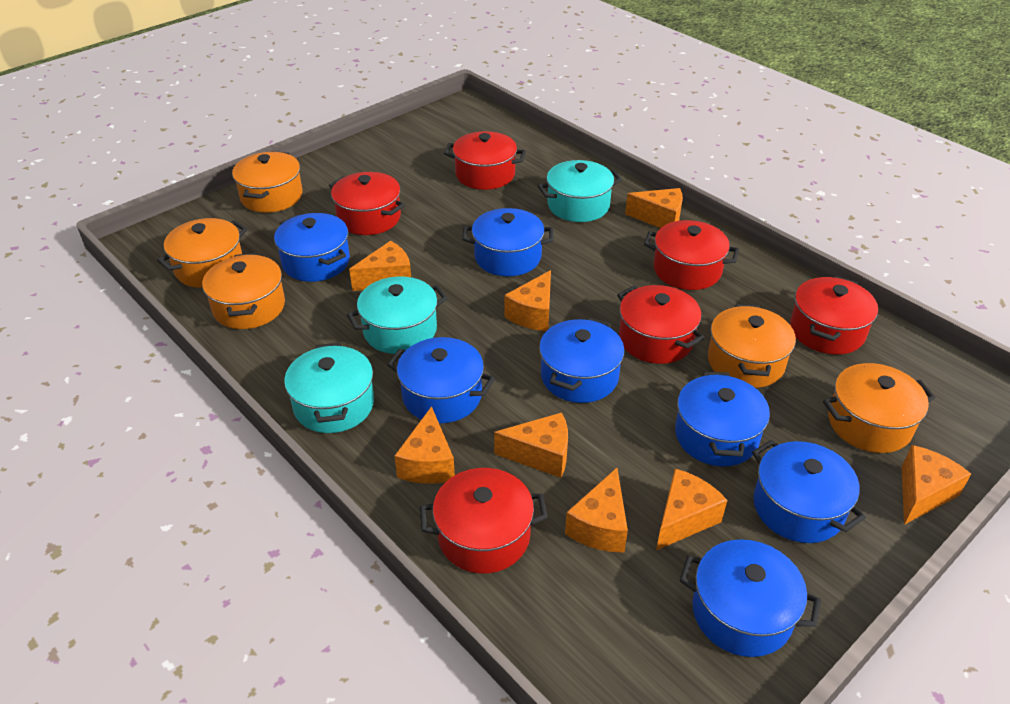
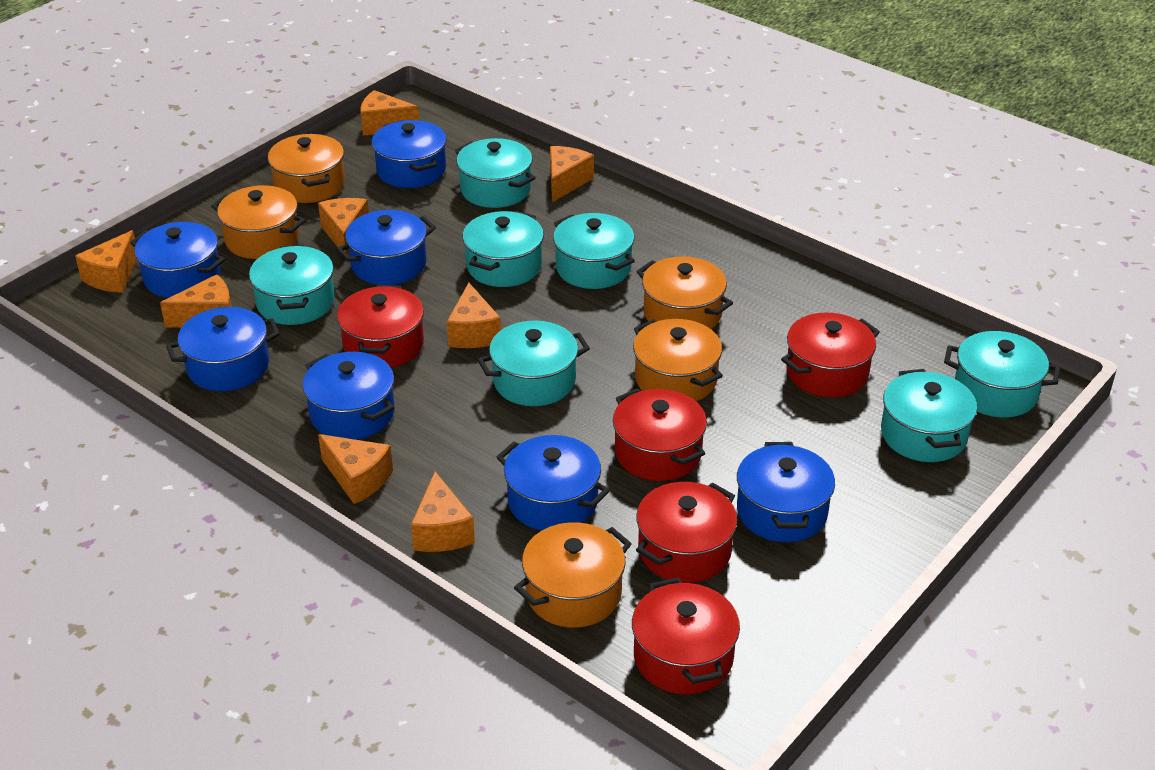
red pot: [329,172,405,235] [420,468,548,574] [444,131,526,190] [617,285,705,364] [644,220,739,290] [790,276,878,355] = 6 -> [337,285,424,368] [613,388,707,481] [632,577,740,694] [636,482,737,583] [781,312,880,398] = 5
turquoise pot: [284,343,374,433] [347,277,448,354] [538,160,622,222] = 3 -> [249,244,335,325] [455,138,536,208] [463,211,544,287] [477,321,590,406] [553,213,635,289] [881,369,977,462] [944,331,1060,418] = 7

